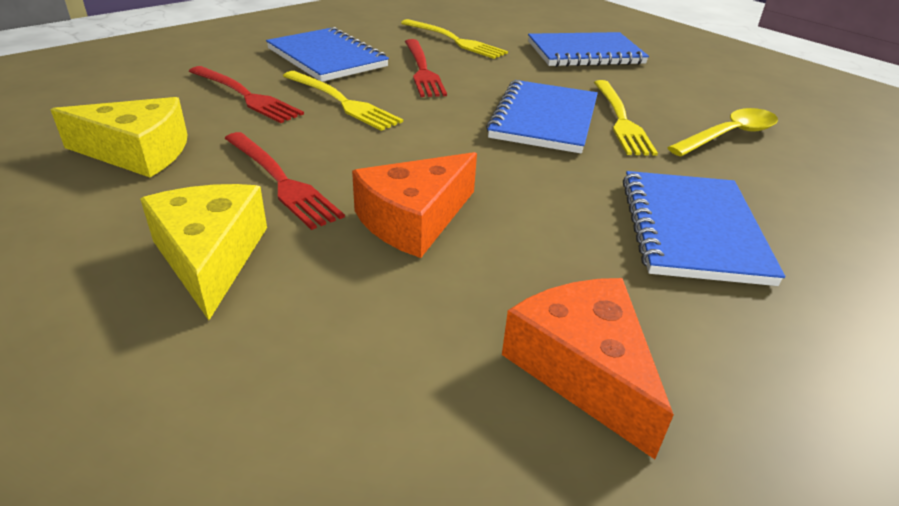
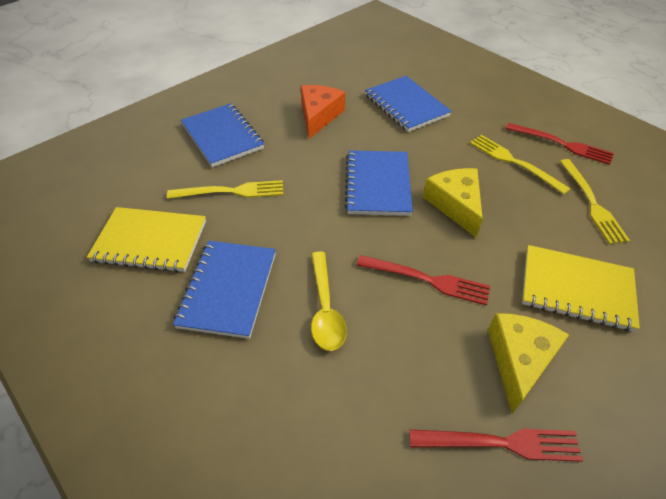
orange cheese: [352,152,477,258] [502,278,674,459] = 2 -> [301,85,345,139] = 1
yellow notebook: none = 0 -> [87,207,206,273] [522,245,640,332] = 2

